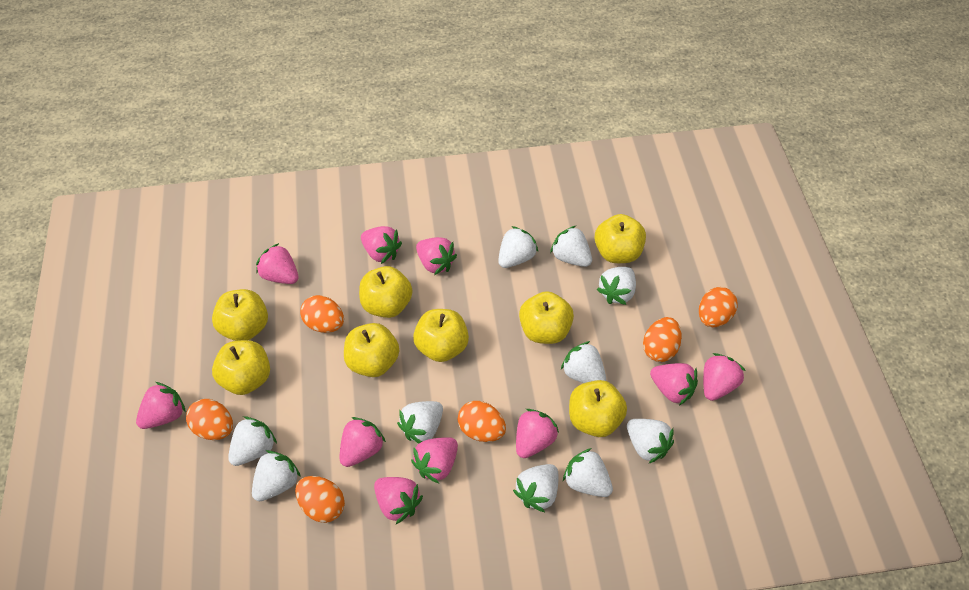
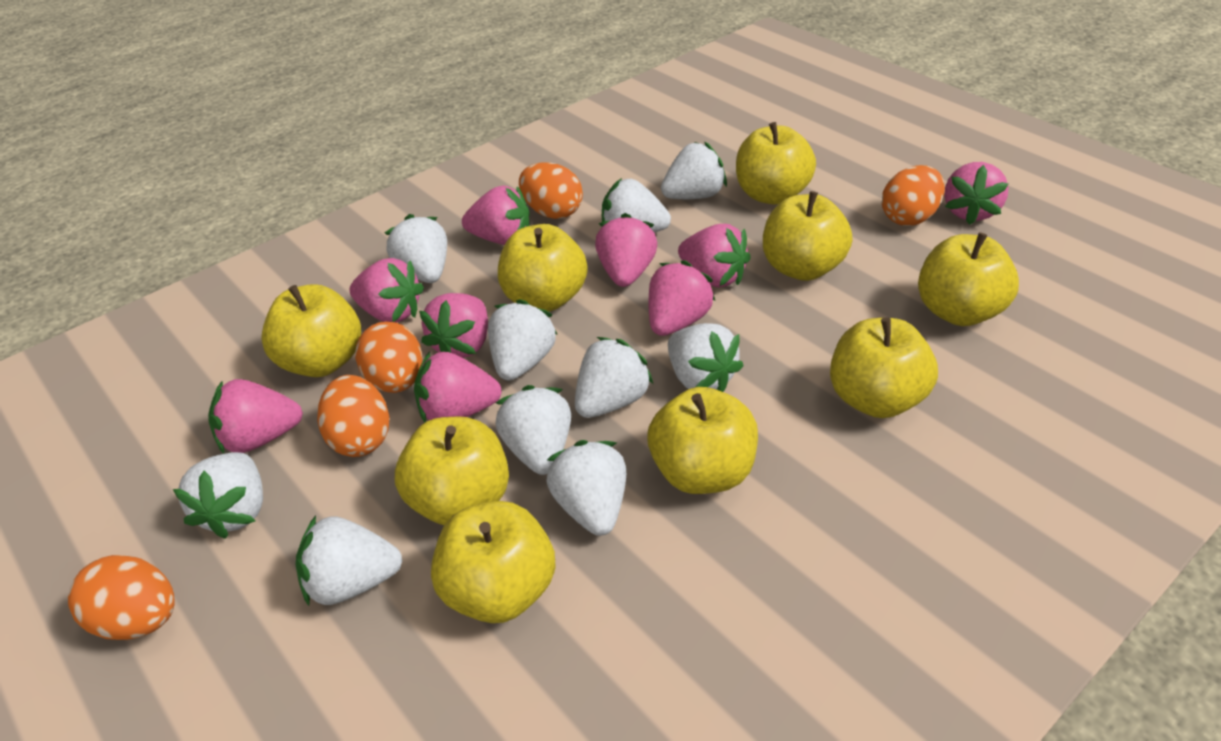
orange egg: [186,399,233,440] [295,476,345,523] [300,295,344,333] [458,401,506,442] [643,317,682,362] [699,287,738,327] = 6 -> [68,555,175,640] [317,375,389,457] [355,321,422,393] [519,162,583,219] [882,165,945,226] = 5
pink strawberry: [136,382,186,429] [256,243,299,284] [340,417,386,467] [361,226,402,264] [374,477,423,524] [411,437,458,484] [416,237,457,275] [516,409,559,458] [650,363,698,406] [703,353,746,401] = 10 -> [208,379,303,454] [350,258,424,323] [414,352,502,422] [419,293,488,358] [462,186,530,245] [595,213,657,287] [649,260,715,336] [678,224,751,287] [945,162,1008,225] = 9
yellow apple: [212,289,268,341] [212,340,270,395] [344,323,399,377] [359,266,412,318] [413,309,469,362] [519,291,574,344] [569,380,627,437] [594,214,646,263] = 8 -> [261,284,361,377] [395,417,509,525] [431,501,556,623] [498,224,587,312] [648,387,758,494] [736,122,816,205] [763,191,852,281] [830,318,938,418] [918,232,1019,326] = 9

